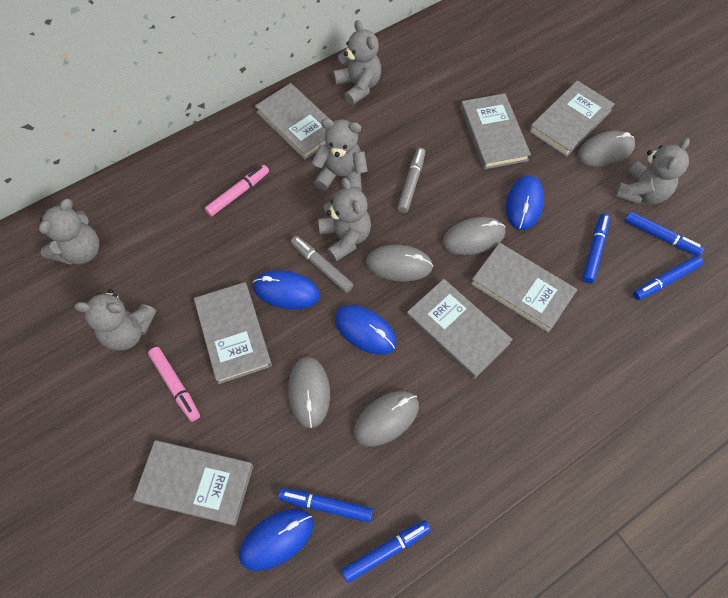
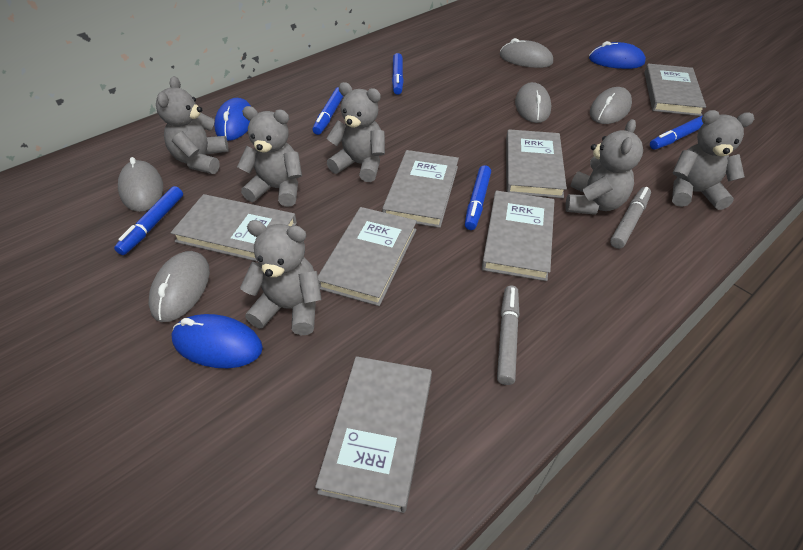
blue mouse: [239,509,313,571] [253,270,320,309] [335,305,396,355] [506,175,544,230] = 4 -> [171,314,263,368] [214,98,252,141] [589,41,646,69] = 3
pink marker: [148,347,200,422] [205,165,269,217] = 2 -> none = 0

